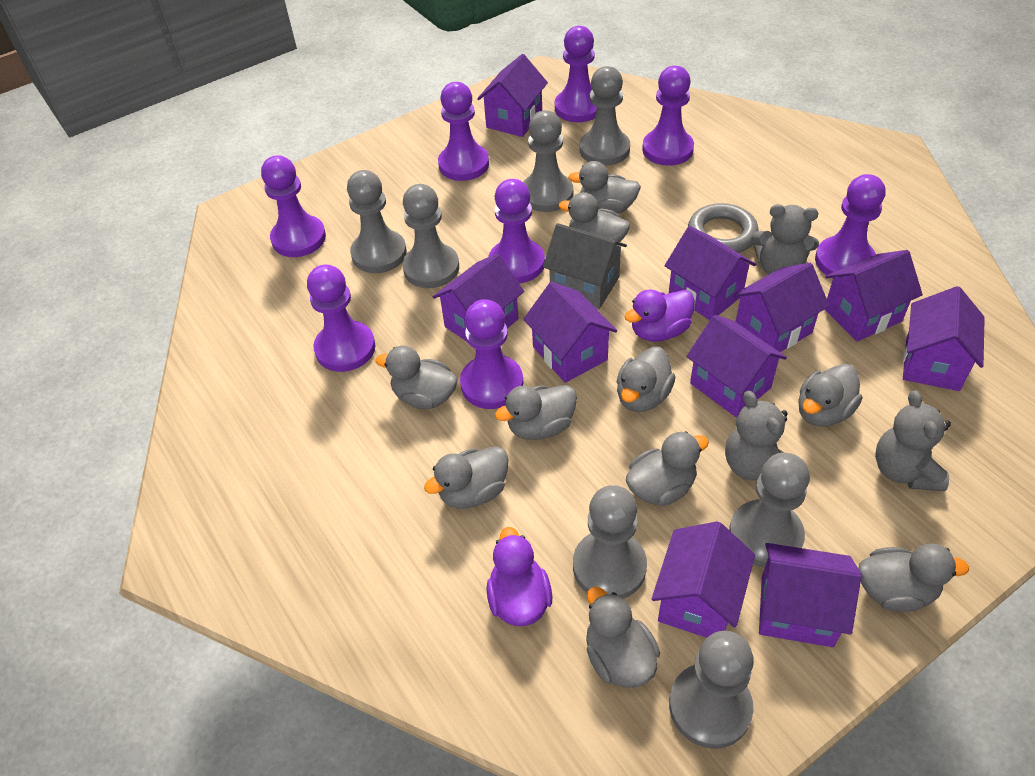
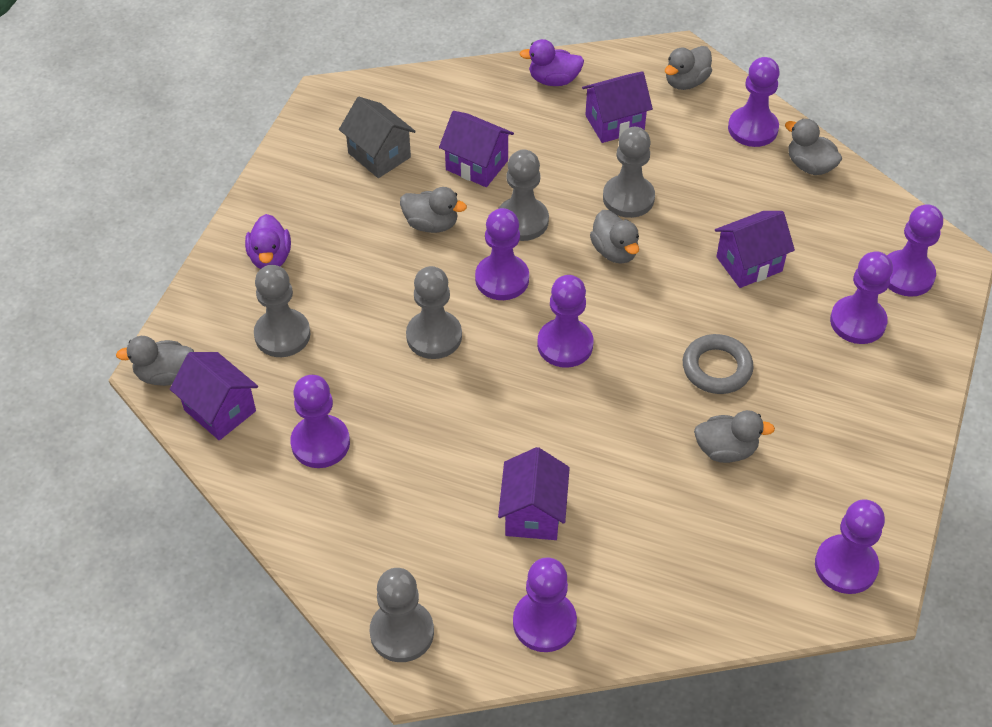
grey duck: [376,346,458,409] [424,447,508,509] [495,385,577,440] [559,192,630,245] [568,161,641,214] [586,587,660,687] [617,347,675,412] [626,431,709,506] [798,364,862,427] [859,543,969,612] = 10 -> [116,336,194,386] [400,187,467,233] [590,210,639,263] [665,46,712,90] [694,410,775,463] [785,119,842,175] = 6
grey pawn: [347,170,407,273] [402,184,459,288] [523,110,573,212] [573,485,647,599] [580,66,630,166] [669,631,754,749] [729,453,810,568] = 7 -> [254,265,311,357] [370,568,434,662] [406,266,462,359] [498,150,549,241] [603,127,655,218] = 5
grey teddy bear: [725,391,788,480] [751,204,819,275] [875,390,951,491] = 3 -> none = 0
purple house: [433,253,524,342] [477,54,548,137] [523,282,617,383] [652,521,755,638] [665,226,756,320] [686,315,787,417] [733,263,829,352] [759,543,861,647] [825,250,923,341] [903,286,985,391] = 10 -> [170,352,258,440] [439,111,514,187] [498,447,570,540] [582,71,653,143] [715,211,795,288] = 5

